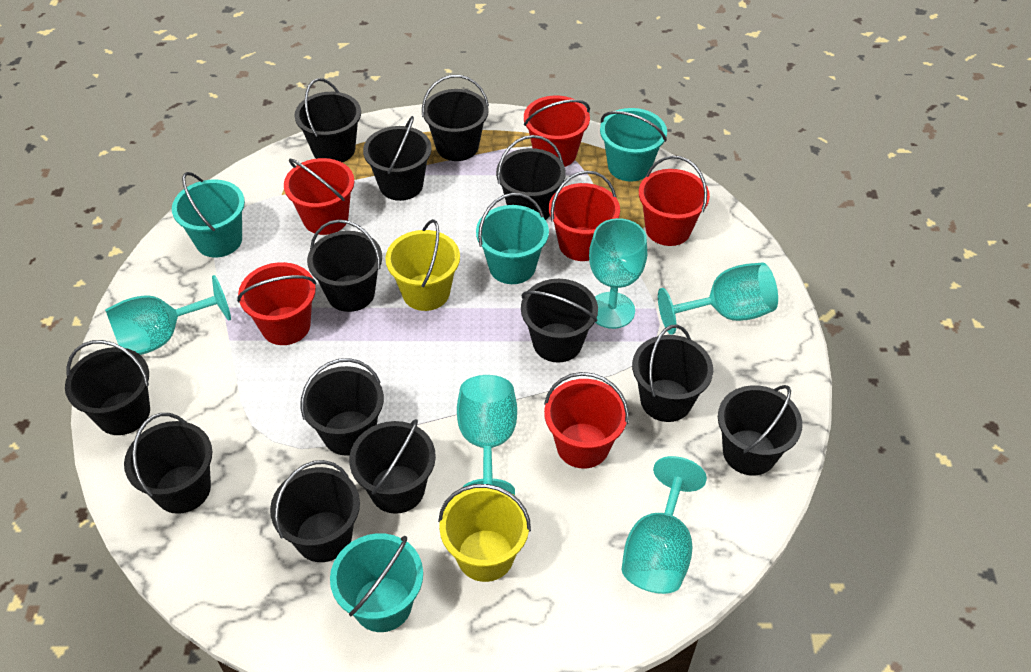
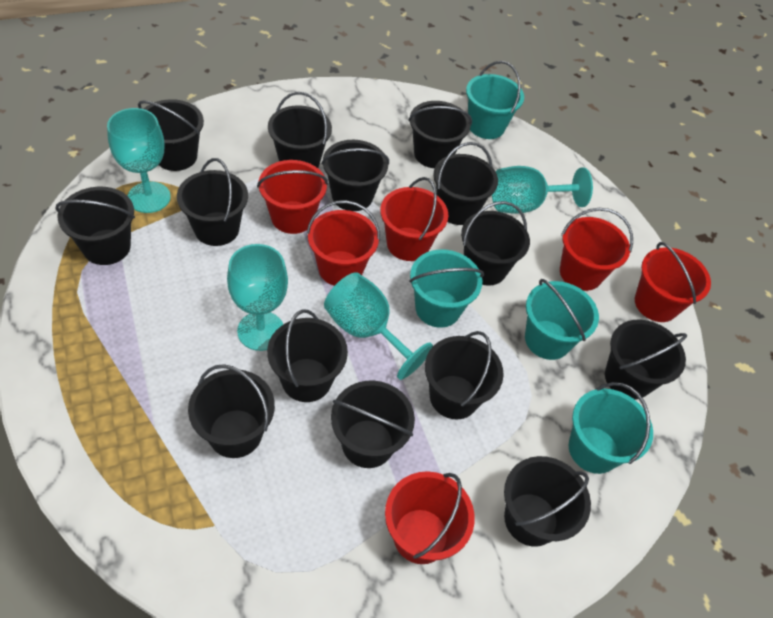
black bucket: [65,340,150,435] [124,413,212,514] [270,460,360,562] [295,78,361,162] [300,358,384,456] [307,219,382,312] [349,419,436,514] [363,116,432,201] [422,75,489,161] [496,135,566,220] [521,279,598,363] [632,325,713,422] [718,385,803,476] = 13 -> [55,187,135,265] [138,99,204,171] [177,158,248,246] [188,364,275,458] [267,309,348,402] [268,92,332,168] [321,140,389,211] [331,380,415,468] [408,101,472,168] [425,331,504,420] [433,142,498,225] [461,201,530,285] [504,456,591,547] [605,320,687,400] = 14
turquoise goblet: [105,275,231,355] [457,375,517,495] [589,218,647,329] [621,456,707,594] [658,262,778,335] = 5 -> [107,108,171,213] [227,244,288,351] [324,272,433,380] [492,166,593,214] = 4
yellow bucket: [385,219,460,311] [438,484,531,582] = 2 -> none = 0

